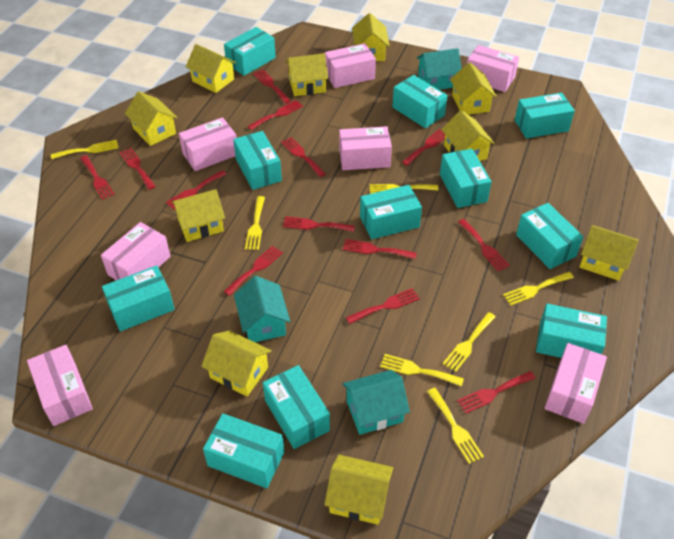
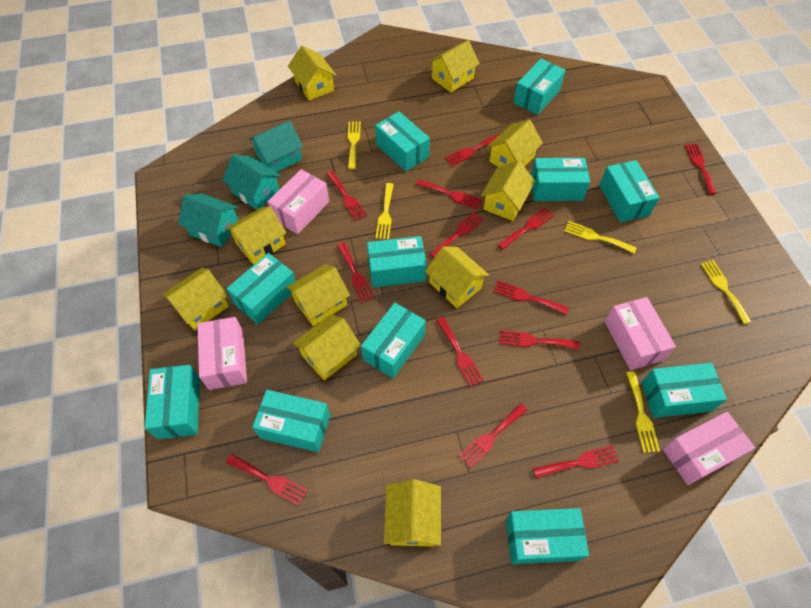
pink box: [27,345,93,426] [101,222,171,280] [179,117,237,171] [325,43,376,88] [339,126,392,170] [467,45,519,92] [544,343,607,424] = 7 -> [197,317,247,390] [267,169,329,234] [605,297,676,370] [663,412,755,485] = 4
yellow fork: [51,140,118,159] [245,196,265,250] [370,184,439,194] [380,354,464,386] [427,388,484,464] [443,312,496,372] [503,272,574,305] = 7 -> [348,121,361,169] [375,183,394,240] [564,221,637,253] [626,371,660,453] [701,260,752,324] = 5

